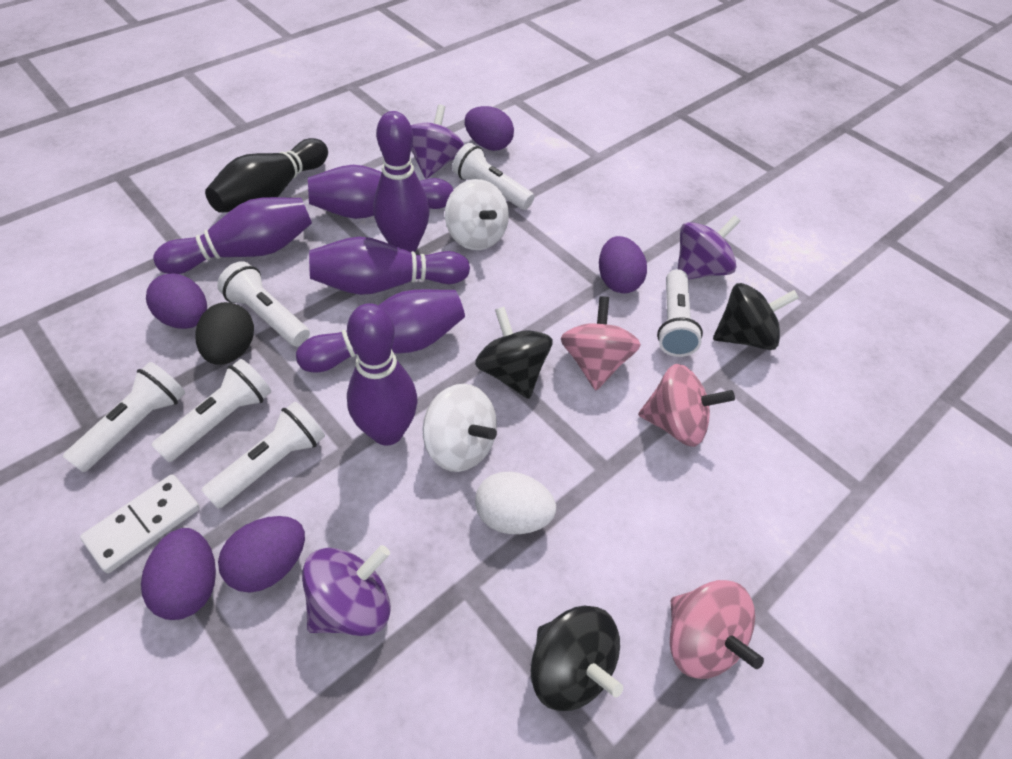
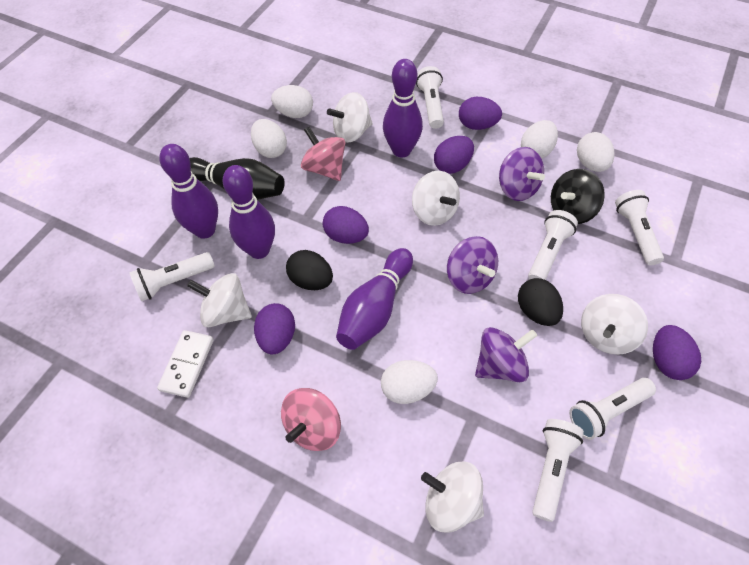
black egg: [195,302,254,365] = 1 -> [286,250,333,290] [518,278,563,326] = 2
black spinning top: [475,307,553,399] [531,606,623,711] [713,283,799,350] = 3 -> [551,169,605,224] = 1
pink spinning top: [561,296,641,390] [638,364,735,447] [670,580,764,679] = 3 -> [281,388,341,451] [301,127,345,181] = 2
purple bowling pin: [153,197,312,274] [296,289,465,373] [308,165,453,219] [309,236,470,295] [347,303,418,446] [373,111,430,252] = 6 -> [159,144,218,239] [222,165,275,259] [336,248,413,350] [383,59,423,158] = 4
white egg: [475,472,556,534] = 1 -> [251,119,287,158] [271,85,313,118] [381,360,438,404] [521,120,558,159] [577,132,614,172] = 5
white spinning top: [423,384,497,472] [445,179,509,250] = 2 -> [187,273,252,327] [327,92,373,143] [412,171,460,226] [421,462,484,533] [581,294,648,355] = 5

